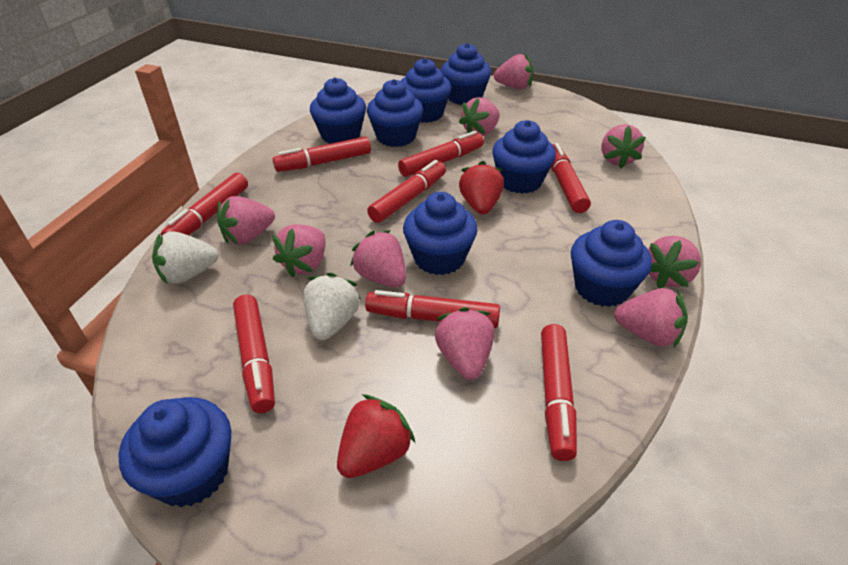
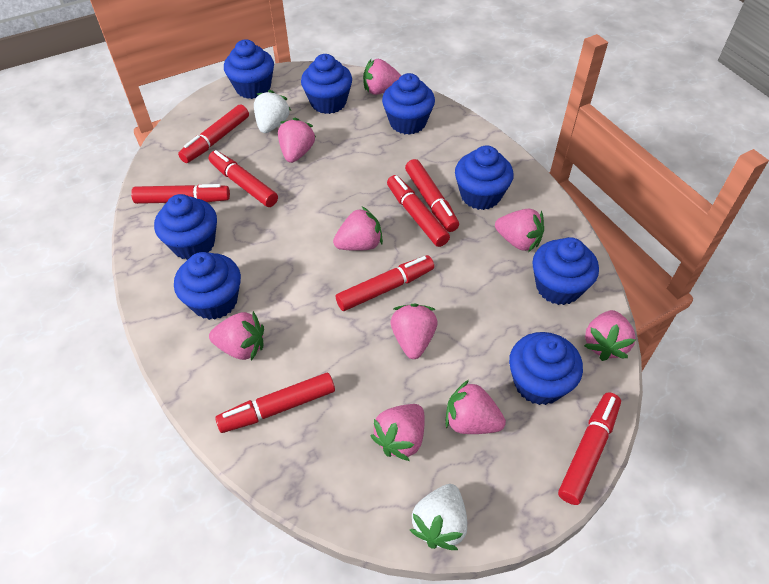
red strawberry: [337,394,415,478] [459,161,504,215] = 2 -> none = 0

